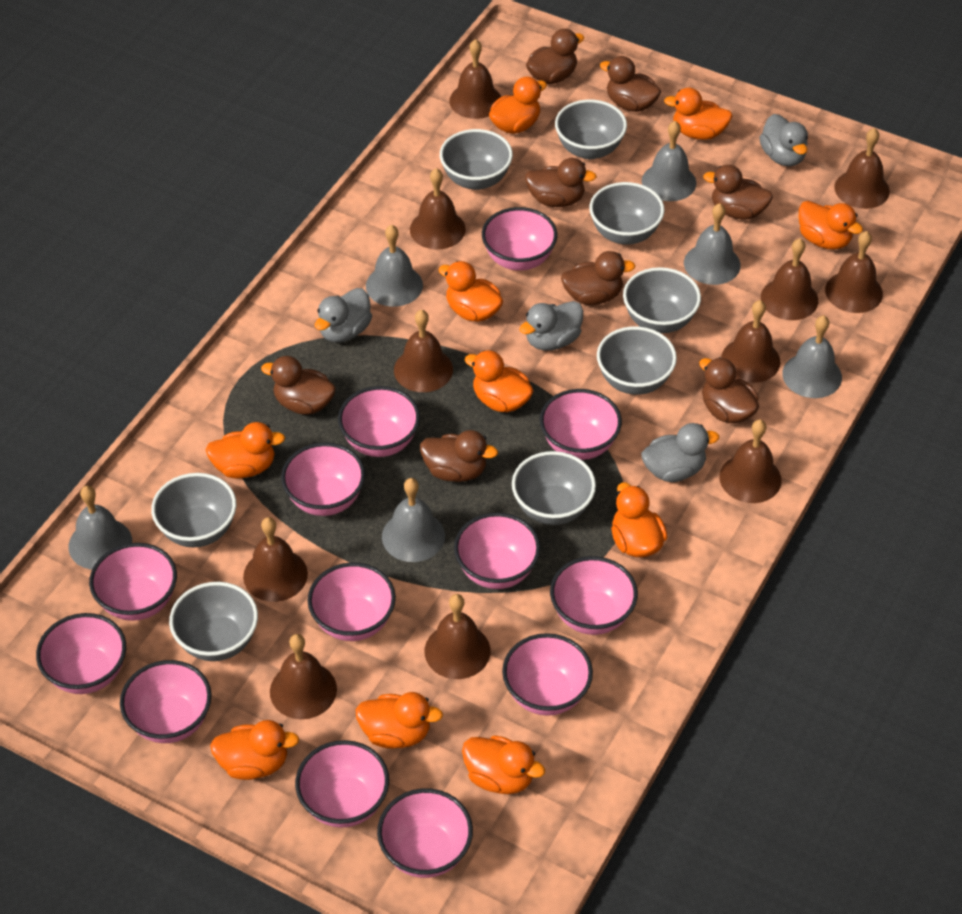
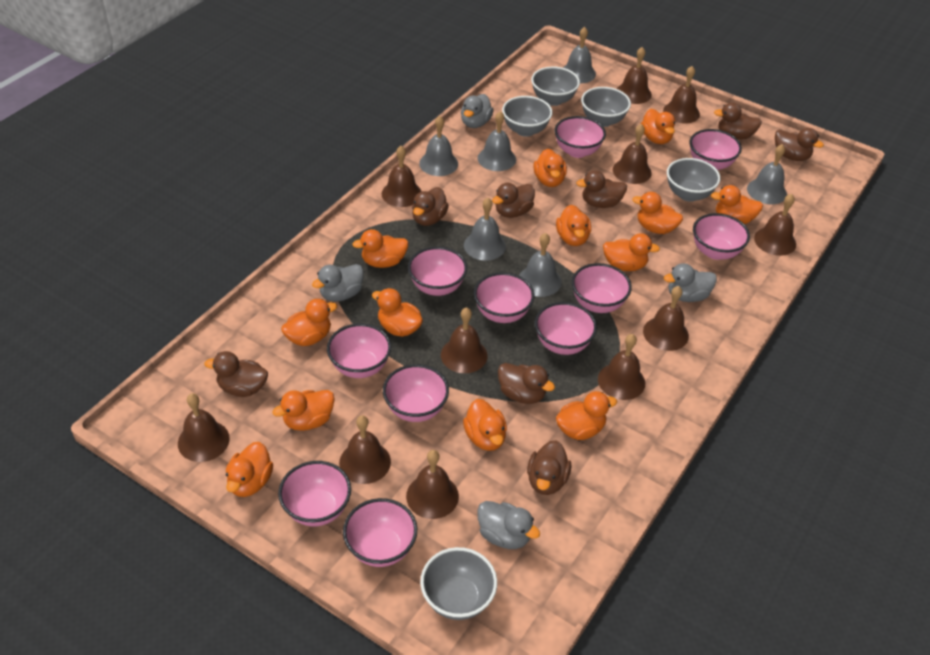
grey bowl: [151,473,236,548] [169,582,258,661] [440,129,513,190] [512,451,596,525] [555,100,627,159] [589,182,664,245] [597,326,677,395] [623,267,701,333] = 8 -> [420,547,497,620] [502,96,553,137] [531,67,580,106] [581,87,631,127] [667,158,720,202] = 5
orange duck: [206,422,285,479] [210,720,299,780] [355,692,443,749] [438,261,503,322] [462,735,545,794] [465,350,533,412] [489,77,547,134] [611,483,668,557] [664,88,732,140] [799,201,863,250] = 10 -> [226,442,273,497] [272,390,335,431] [281,299,337,346] [352,229,408,268] [372,288,423,337] [463,399,507,451] [534,149,567,187] [556,205,591,246] [556,391,617,440] [603,233,660,271] [632,192,683,234] [641,109,675,144] [711,185,763,224] = 13
pink bowl: [36,613,126,694] [89,543,177,621] [120,660,212,743] [281,442,365,516] [295,740,389,828] [308,562,396,641] [338,386,420,457] [377,788,473,878] [454,513,540,589] [482,207,557,271] [502,633,593,716] [540,389,622,460] [550,556,638,635] = 13 -> [278,461,351,526] [327,323,391,378] [343,498,417,567] [383,364,449,422] [408,247,467,296] [474,272,534,323] [535,302,597,355] [555,116,606,158] [572,263,632,313] [689,129,742,170] [693,213,750,260] = 11

